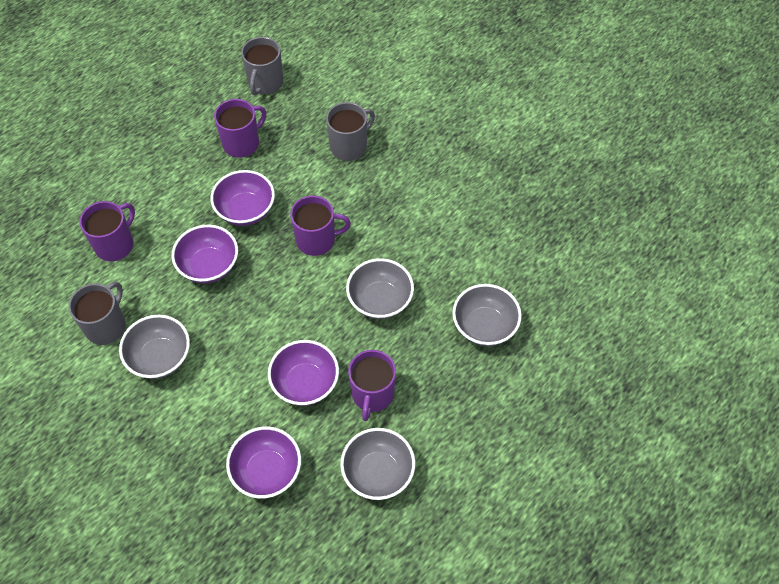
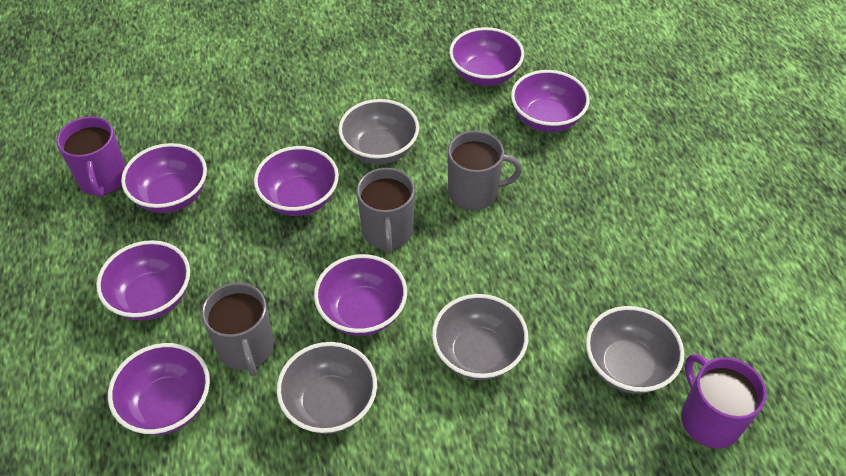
purple bowl: [172,225,238,284] [210,170,275,226] [226,426,301,499] [268,340,339,406] = 4 -> [96,240,190,321] [108,343,210,435] [121,143,207,213] [254,146,339,216] [314,254,407,336] [449,27,524,86] [511,70,590,132] = 7
purple mug: [80,201,135,261] [214,99,266,158] [290,196,351,256] [348,350,396,421] = 4 -> [56,116,126,198] [681,354,767,448] = 2

